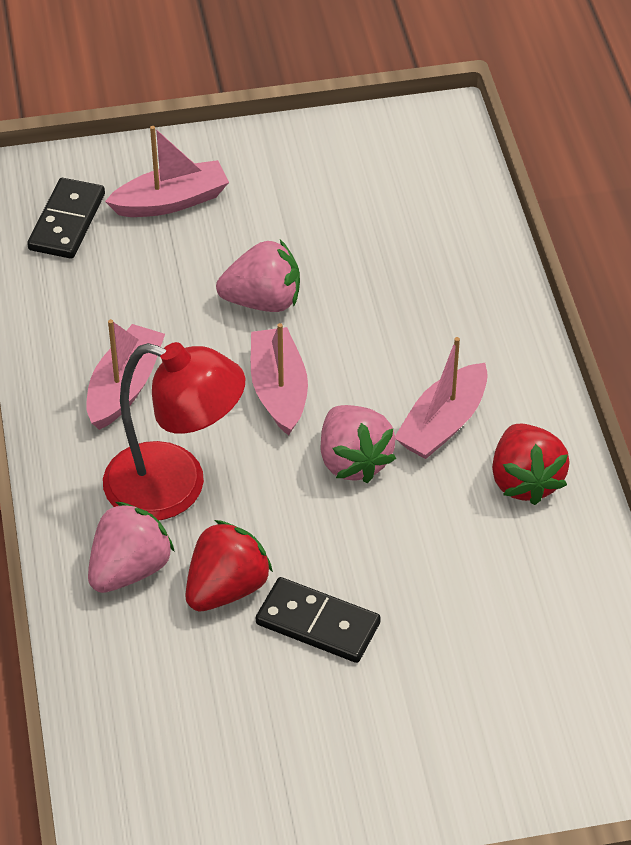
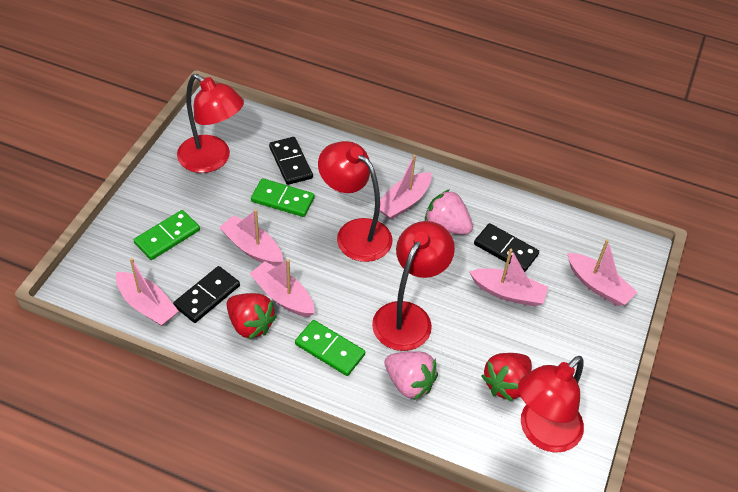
black domino: [27,178,105,259] [256,577,381,663] = 2 -> [173,266,240,323] [269,137,313,185] [474,223,539,272] = 3
green domino: none = 0 -> [134,210,200,260] [251,178,315,217] [295,320,365,376] = 3
pink boat: [86,319,165,430] [105,126,229,217] [251,323,308,435] [395,337,488,459] = 4 -> [116,258,179,326] [219,209,283,266] [249,259,315,317] [380,155,431,220] [469,249,548,306] [567,239,637,306] = 6
pink strawberry: [88,502,175,593] [216,240,300,312] [321,405,396,483] = 3 -> [384,351,438,400] [425,189,473,235] = 2
red lamp: [103,342,245,520] = 1 -> [177,74,244,173] [318,141,392,262] [372,221,455,351] [518,356,584,453] = 4

